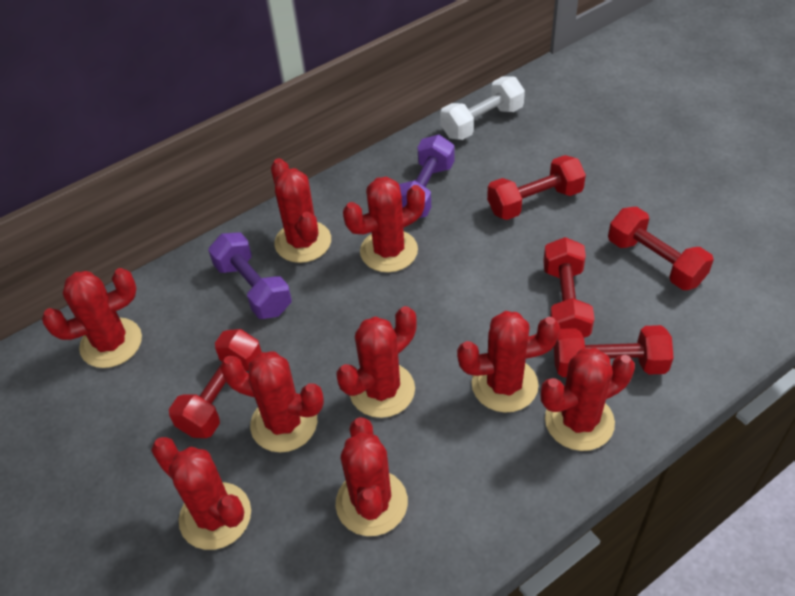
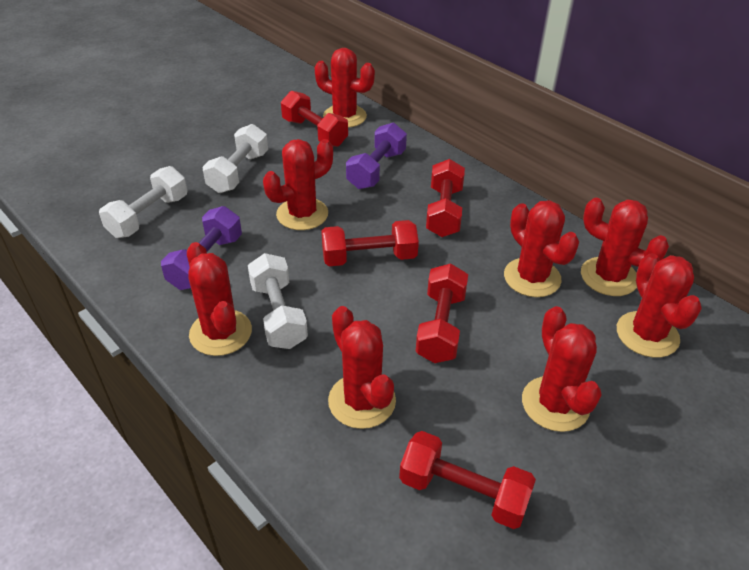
red cactus: [42,268,142,368] [151,437,251,550] [220,351,324,452] [271,158,331,263] [336,306,417,418] [336,417,408,536] [343,177,425,272] [457,311,560,413] [541,348,635,451] = 9 -> [187,242,252,356] [263,139,333,230] [314,48,375,128] [328,306,396,429] [504,200,579,297] [522,306,602,432] [581,198,669,296] [617,253,702,358] = 8
white dumbbell: [440,76,525,140] = 1 -> [99,166,187,238] [203,124,268,193] [248,253,308,349] = 3

